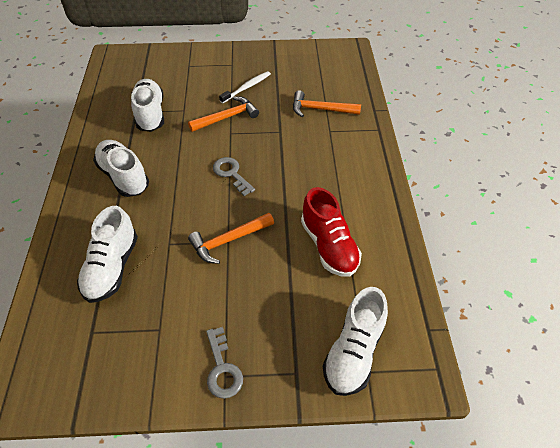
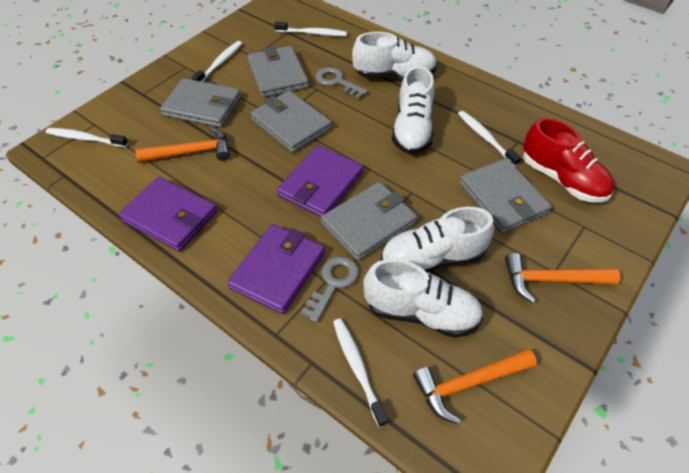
grey wallet: none = 0 -> [160,78,241,128] [247,46,309,98] [250,90,332,153] [321,182,417,261] [459,158,552,233] = 5
purple wallet: none = 0 -> [119,177,217,252] [227,224,325,314] [277,145,363,217] = 3
white toothbrush: [219,71,271,103] = 1 -> [46,128,128,147] [192,41,242,82] [274,22,347,36] [333,318,388,427] [458,111,521,166] = 5

